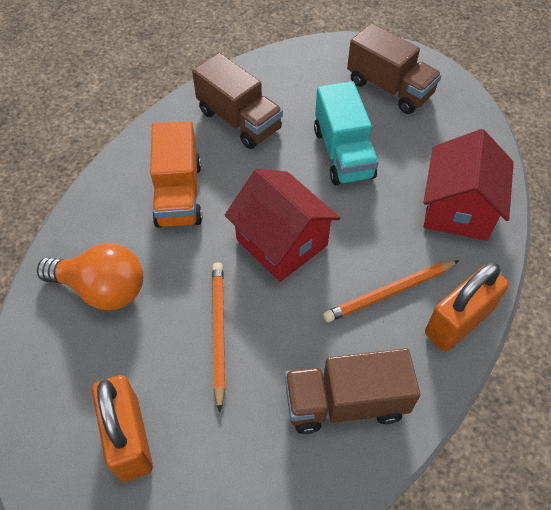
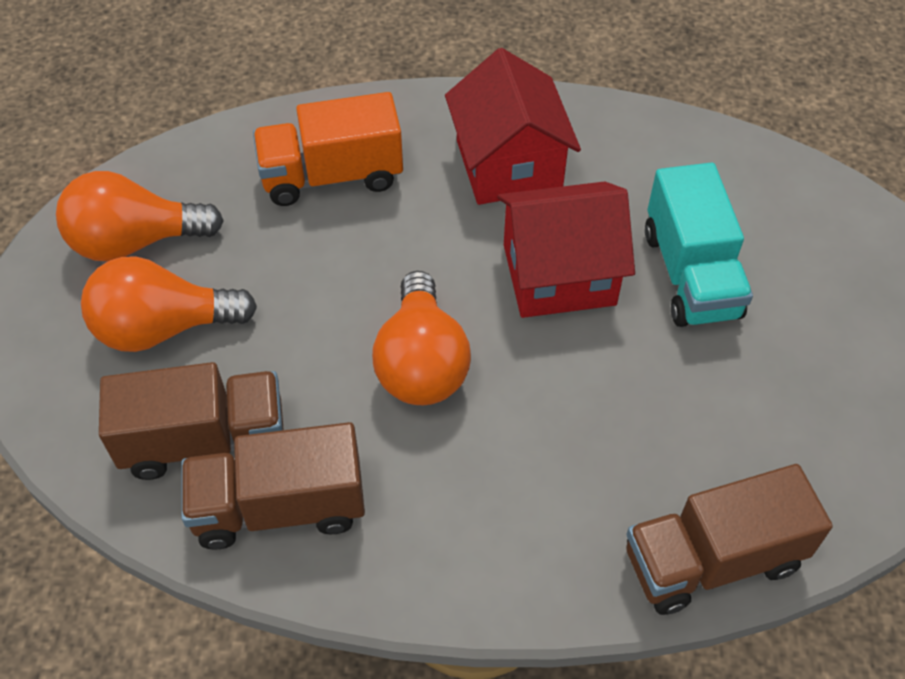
orange light bulb: [37,243,143,310] = 1 -> [56,171,224,262] [81,257,257,352] [372,271,471,405] = 3
orange padlock: [92,375,153,482] [425,262,509,351] = 2 -> none = 0
orange pencil: [212,262,225,412] [323,260,459,322] = 2 -> none = 0

